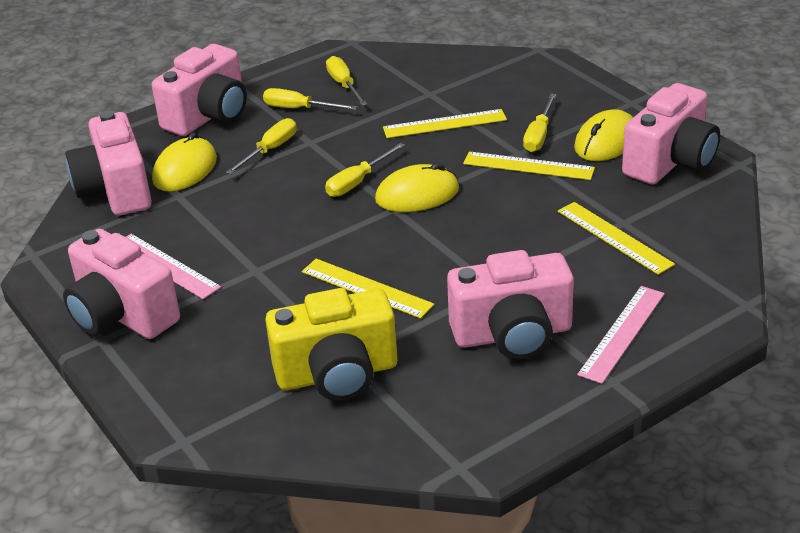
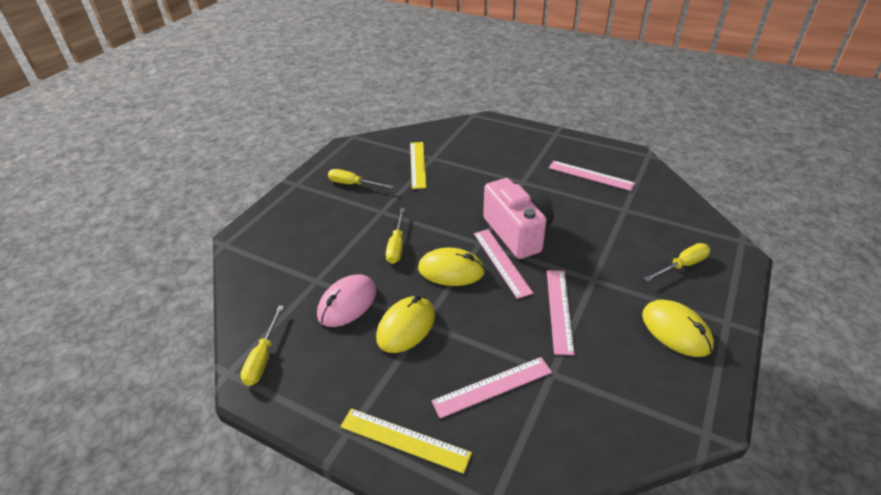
pink camera: [63,229,180,339] [66,111,152,216] [152,44,247,136] [447,250,574,360] [622,83,720,184] = 5 -> [483,178,554,259] = 1
pink mouse: none = 0 -> [317,274,376,327] = 1
pink ruler: [126,234,221,299] [577,286,665,384] = 2 -> [431,357,552,418] [474,229,533,299] [547,270,575,355] [549,161,635,191] = 4
yellow camera: [265,288,398,401] = 1 -> none = 0
yellow ruler: [302,259,434,319] [383,109,507,138] [463,152,595,180] [558,202,675,275] = 4 -> [340,408,472,474] [410,142,427,189] = 2
yellow screwdriver: [226,118,296,174] [263,88,357,110] [325,143,405,197] [326,56,367,106] [523,94,556,152] = 5 -> [240,306,284,386] [328,169,394,189] [386,208,405,264] [643,243,710,282] = 4

